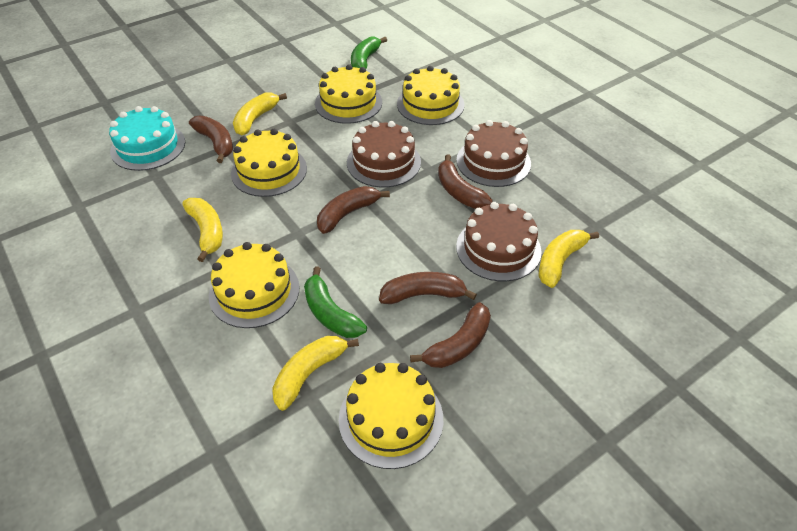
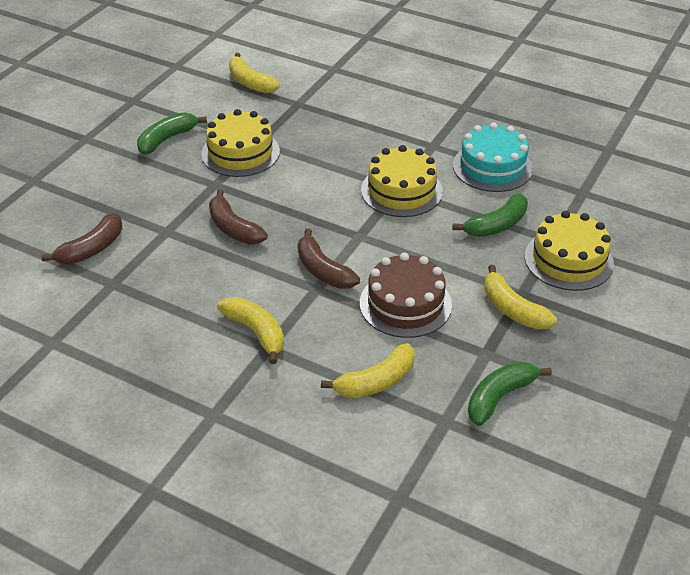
brown banana: [189,116,233,163] [317,186,390,234] [379,272,477,304] [410,302,491,368] [438,154,493,209] = 5 -> [41,213,122,264] [209,189,268,244] [297,228,360,289] = 3
brown cake: [347,121,421,188] [456,120,531,187] [456,202,542,281] = 3 -> [360,253,452,338] = 1
green banana: [304,266,367,338] [351,37,387,69] = 2 -> [137,112,207,154] [453,194,528,237] [468,361,552,426] = 3
yellow cake: [209,242,300,328] [231,129,307,197] [315,64,382,124] [339,363,443,469] [397,66,465,125] = 5 -> [201,109,280,177] [361,145,443,217] [525,211,614,291] = 3

